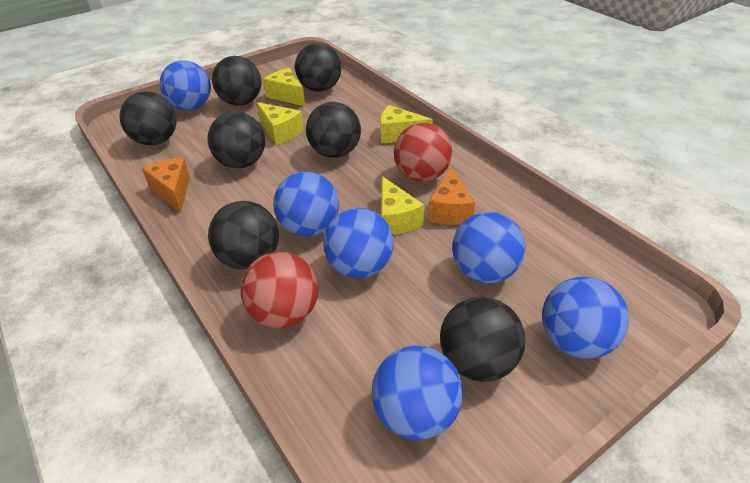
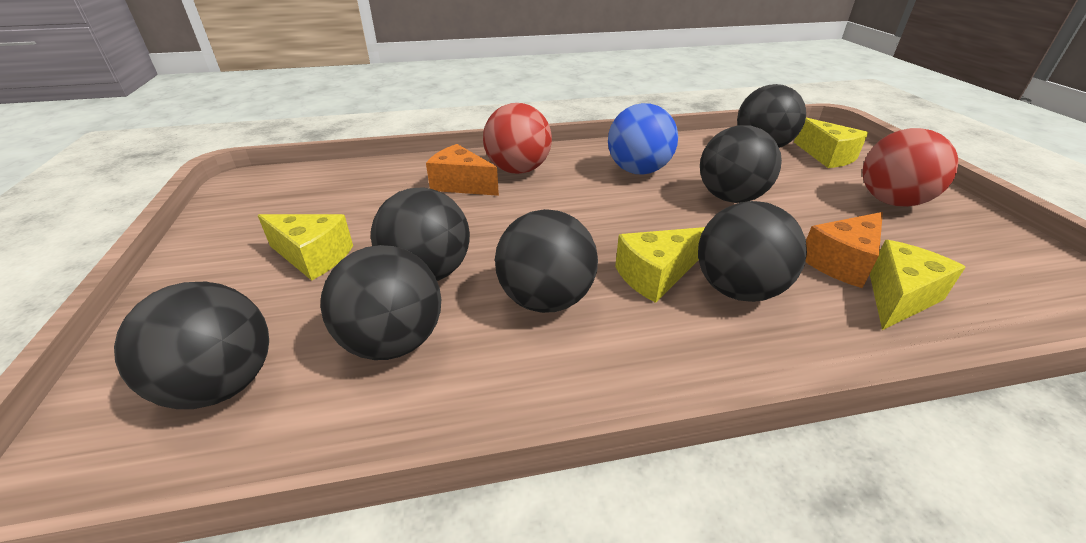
blue ball: [160,60,211,110] [273,171,339,237] [323,208,394,278] [372,346,463,440] [452,212,525,283] [542,277,629,359] = 6 -> [608,103,678,175] = 1

